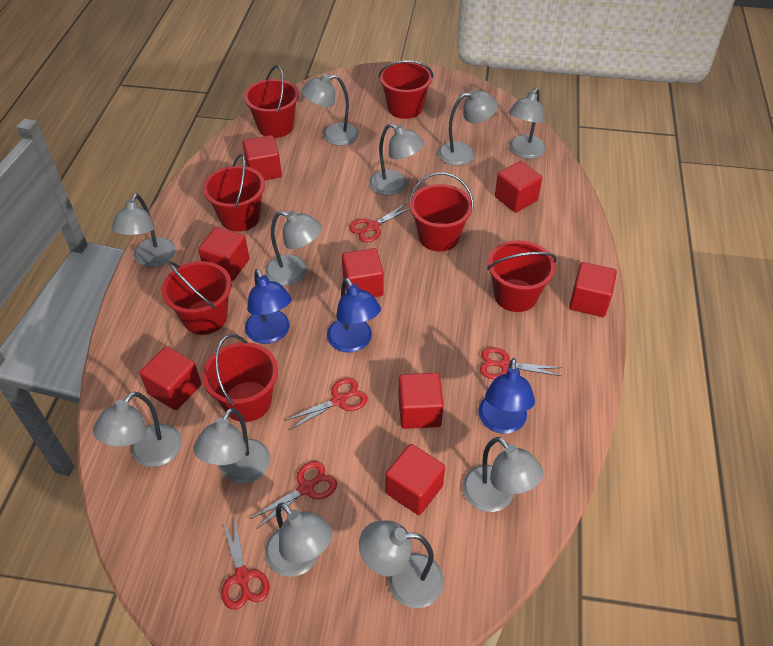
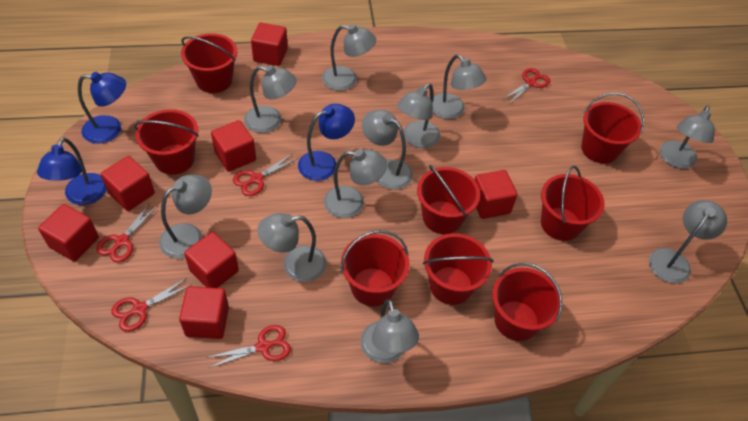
red bucket: [162,261,232,335] [202,334,278,422] [203,154,265,232] [244,65,299,138] [378,60,433,119] [409,172,474,252] [487,240,557,312] = 7 -> [134,109,199,175] [181,33,237,93] [341,230,410,306] [417,165,480,234] [423,233,494,305] [492,263,563,341] [541,166,605,241] [581,93,644,164] = 8
red cube: [139,346,201,410] [198,227,249,281] [243,135,282,180] [342,248,384,297] [386,444,445,515] [398,373,444,429] [495,161,542,213] [569,262,617,317] = 8 -> [38,204,99,262] [101,156,155,211] [179,286,229,339] [184,232,239,288] [211,120,256,172] [251,23,288,66] [474,170,518,219] = 7

